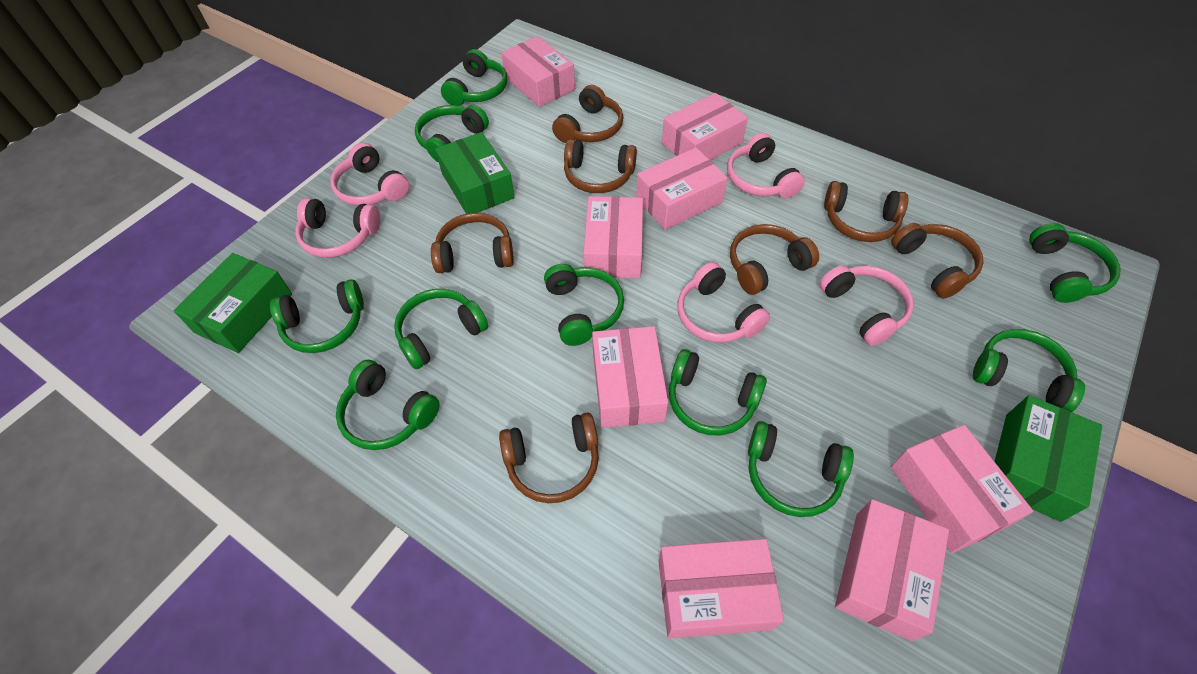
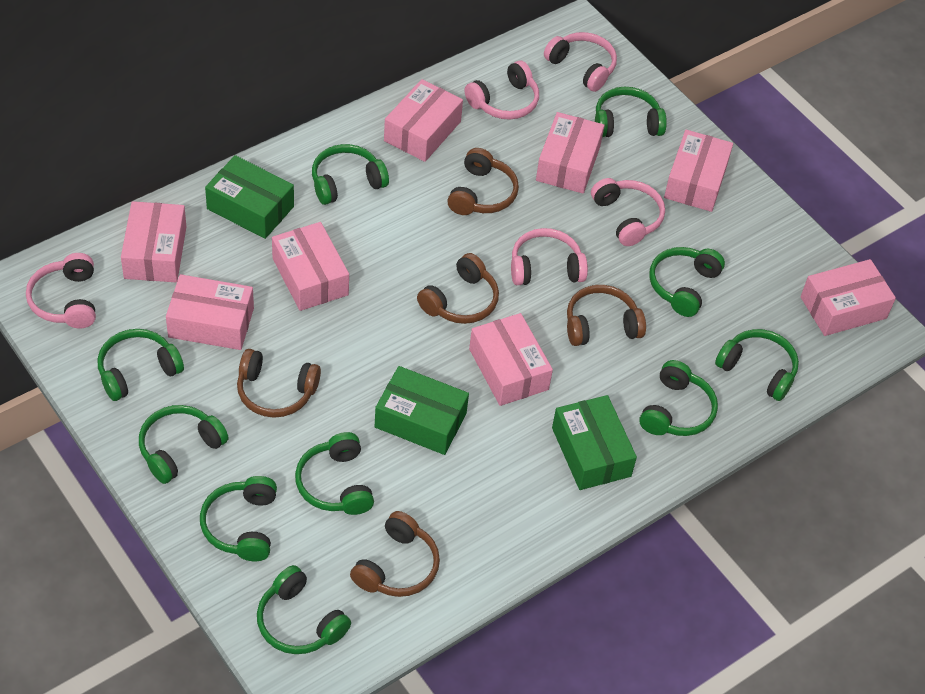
brown headphones: [431,213,514,273] [499,412,599,503] [552,85,623,143] [564,139,637,193] [730,224,819,295] [824,181,909,242] [891,223,984,299] = 7 -> [237,349,321,418] [350,511,440,597] [417,253,499,324] [447,148,519,215] [567,285,646,346] = 5

